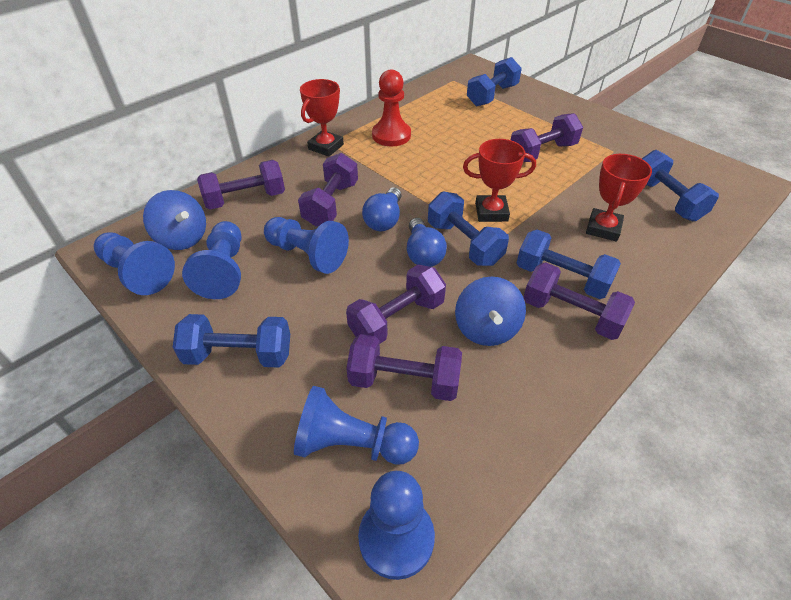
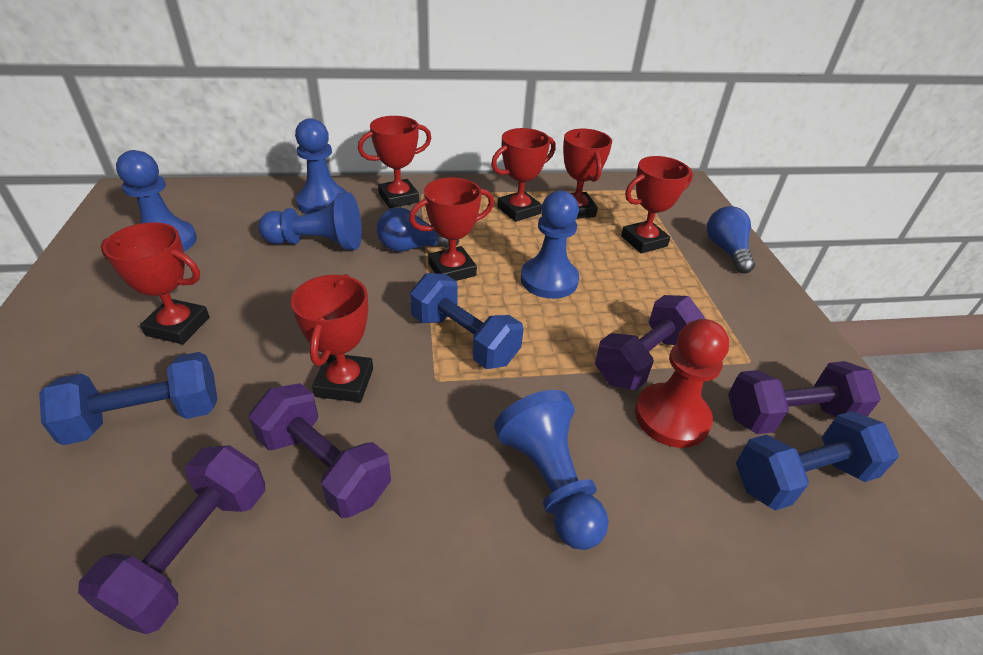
blue dumbbell: [173,314,290,368] [428,191,509,266] [467,57,522,106] [517,229,621,299] [642,150,719,221] = 5 -> [39,352,217,445] [410,273,524,369] [736,411,899,510] = 3
blue spinning top: [143,190,206,250] [455,276,526,346] = 2 -> none = 0
purple dumbbell: [197,160,285,209] [298,153,358,227] [346,265,446,344] [346,334,462,401] [511,113,583,162] [523,262,635,340] = 6 -> [78,445,265,634] [249,383,391,518] [595,295,705,390] [728,361,881,434] = 4
red trophy: [300,79,344,157] [463,139,536,222] [586,154,652,241] = 3 -> [101,222,210,344] [291,274,373,402] [358,116,432,208] [409,177,494,281] [491,128,556,222] [563,129,612,219] [621,156,693,253] = 7

